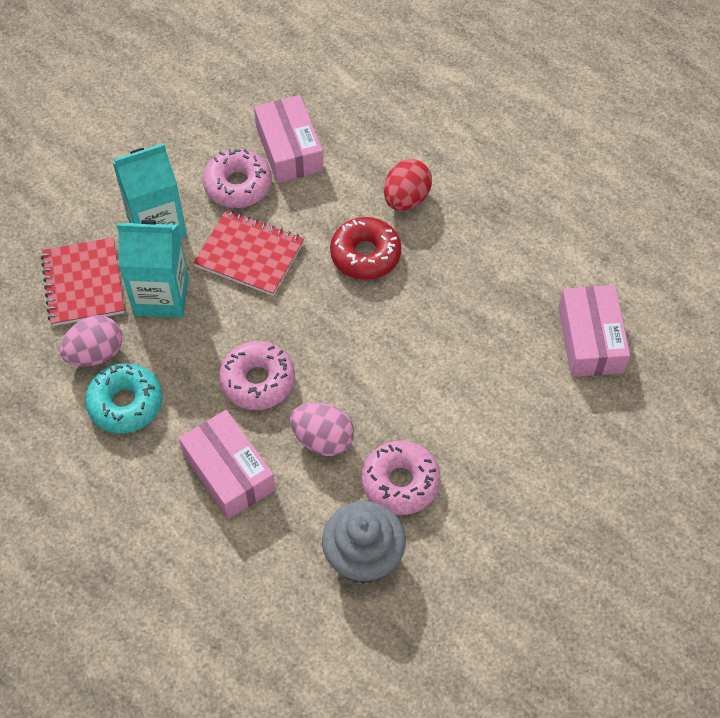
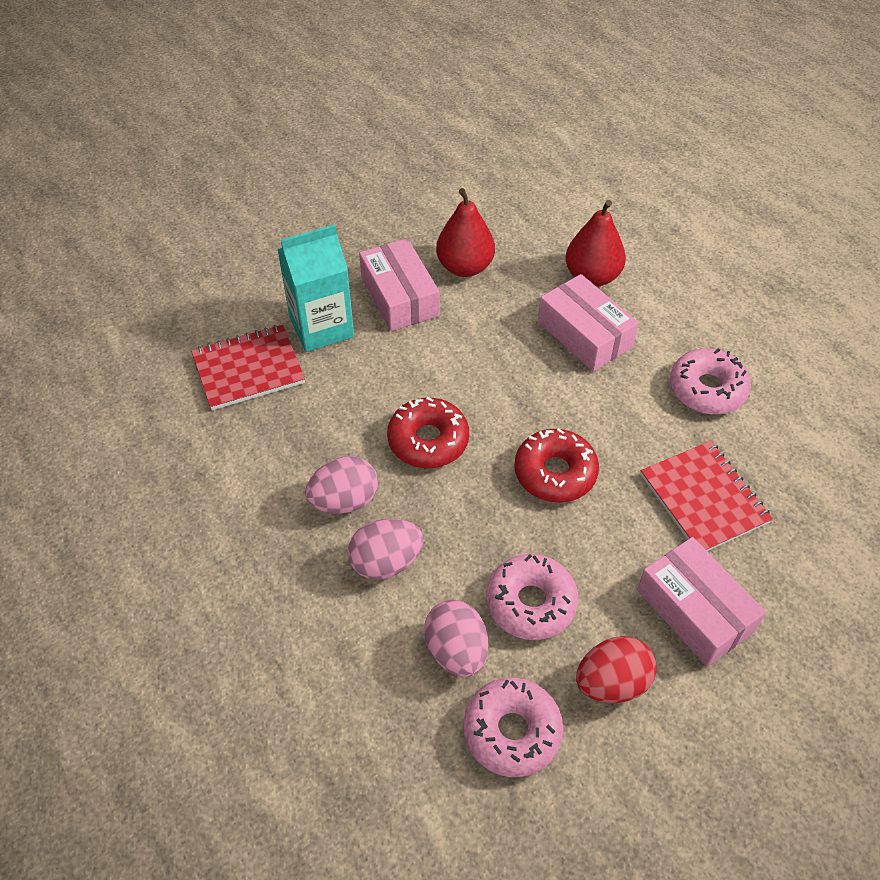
grey cupcake: [322,501,406,584] = 1 -> none = 0
pink egg: [59,315,122,367] [290,402,354,456] = 2 -> [305,456,378,514] [348,519,424,580] [424,600,488,677] = 3
red donut: [330,217,401,280] = 1 -> [387,397,469,468] [514,428,599,503] = 2
red pear: none = 0 -> [436,188,495,277] [565,200,626,287] = 2
turquoise carton: [113,143,187,239] [117,220,189,318] = 2 -> [278,224,354,352] = 1
turquoise donut: [85,363,162,434] = 1 -> none = 0

